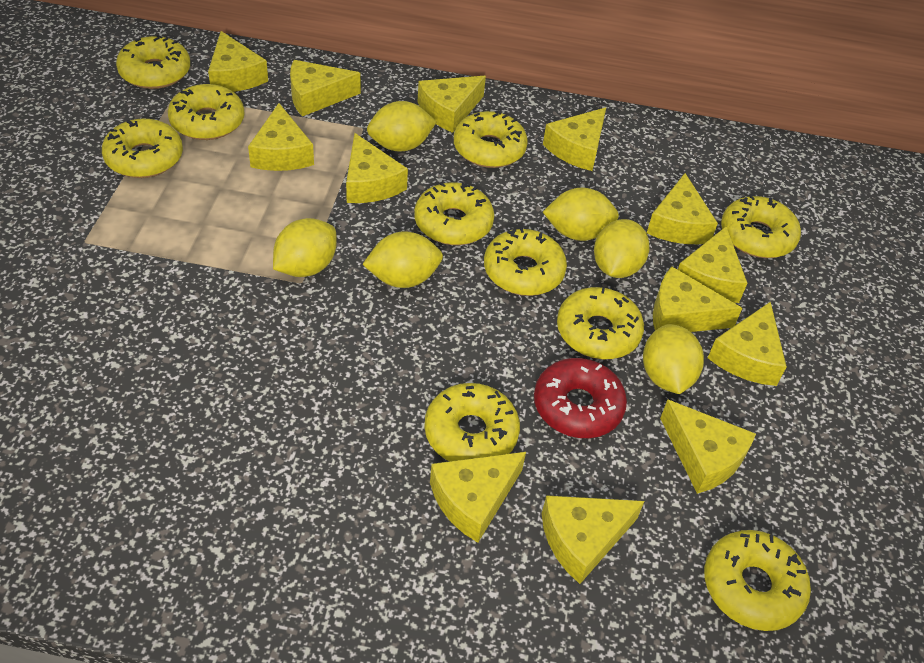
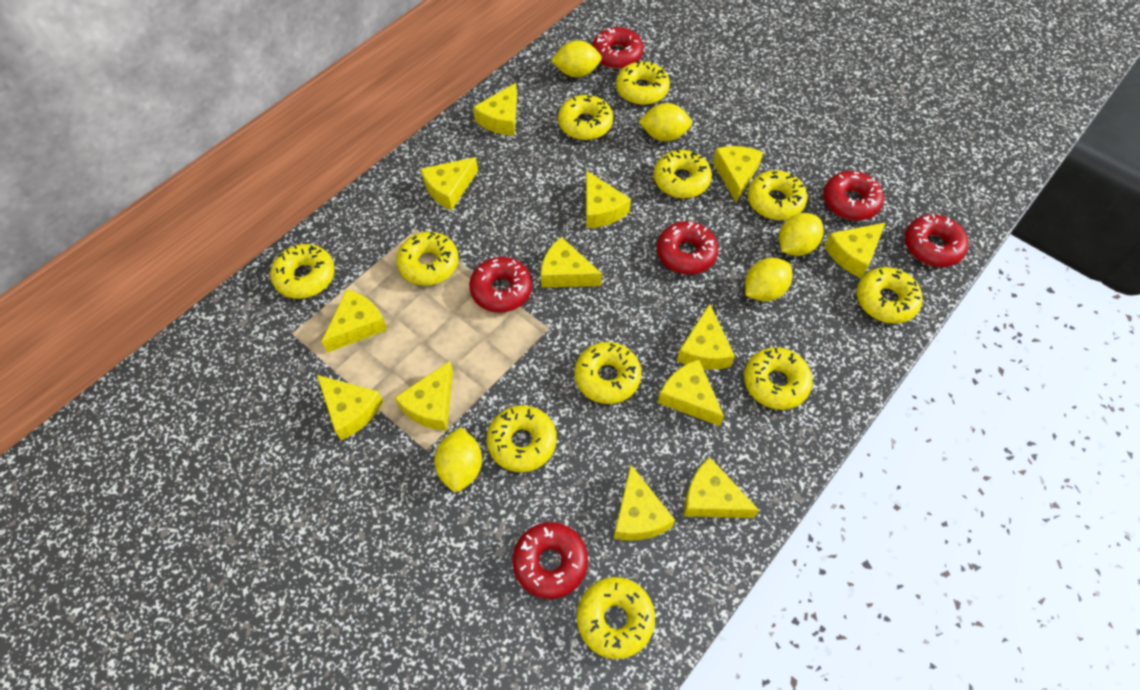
red donut: [534,358,627,438] = 1 -> [469,257,532,313] [513,522,588,599] [592,27,644,69] [657,221,718,275] [823,171,884,221] [904,214,968,267] = 6
yellow donut: [102,118,183,178] [116,35,190,89] [168,84,245,140] [414,182,494,245] [424,383,520,461] [454,111,528,168] [484,227,567,296] [557,287,644,359] [704,530,811,631] [721,195,801,258] = 10 -> [271,244,335,299] [396,232,458,286] [487,405,556,472] [558,95,613,140] [574,342,642,404] [577,577,655,659] [616,61,670,105] [654,149,712,198] [744,347,813,410] [747,170,807,220] [857,267,922,324] = 11
yellow lemon: [273,218,337,277] [362,231,443,288] [367,101,437,152] [543,188,619,241] [594,219,650,278] [643,324,704,394] = 6 -> [434,427,482,492] [551,40,602,77] [638,103,692,141] [745,258,792,302] [779,213,823,256] = 5

